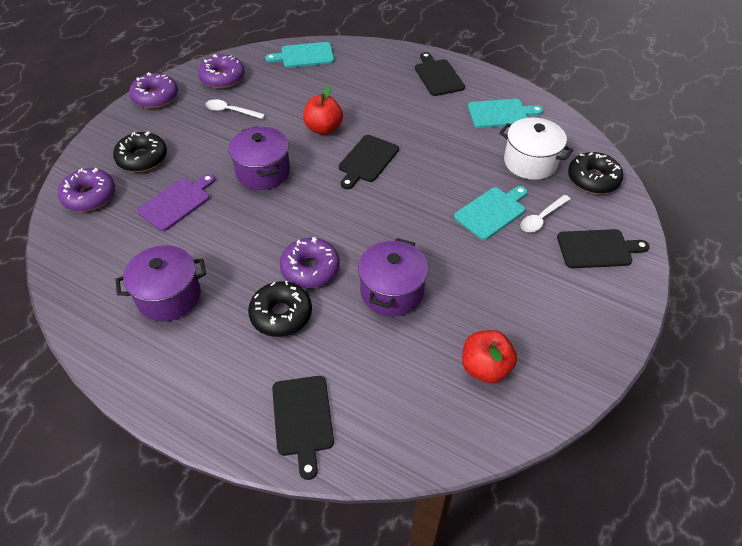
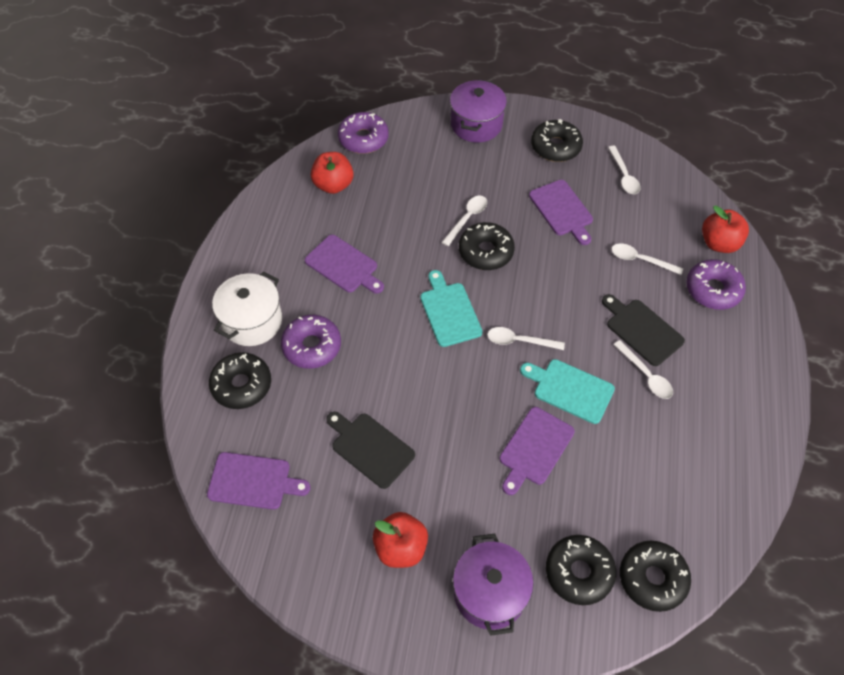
black cutting board: [272,376,334,480] [339,135,399,189] [415,52,465,96] [557,229,650,268] = 4 -> [326,412,415,489] [602,294,685,366] = 2
black donut: [113,131,167,172] [248,281,312,337] [568,152,623,194] = 3 -> [209,352,271,409] [459,222,515,270] [531,119,583,162] [546,535,616,605] [620,541,691,612] = 5
purple cutting board: [137,174,215,231] = 1 -> [207,452,310,510] [305,235,384,294] [500,407,575,495] [529,180,593,245] = 4
purple donut: [58,168,115,211] [129,72,178,108] [198,54,245,88] [280,237,340,288] = 4 -> [281,315,341,369] [338,112,389,154] [686,259,746,310] = 3
purple pot: [115,245,206,321] [229,126,290,190] [358,238,428,316] = 3 -> [450,79,507,142] [453,534,534,636] = 2
red apple: [303,85,343,135] [462,330,517,383] = 2 -> [311,152,354,194] [373,512,428,568] [702,206,749,253] = 3
turquoise cutting board: [265,42,334,68] [454,186,527,240] [468,99,543,128] = 3 -> [420,270,482,347] [520,359,615,424] = 2
white spoon: [205,99,265,119] [521,195,571,232] = 2 -> [442,196,487,246] [487,327,565,350] [608,146,640,194] [611,243,683,275] [613,340,673,399] = 5

